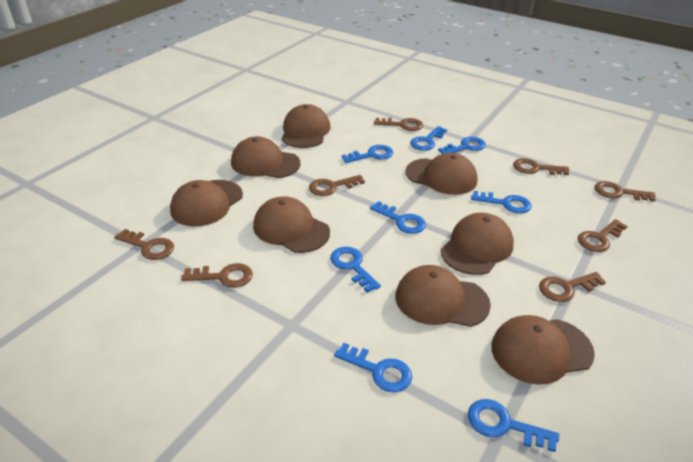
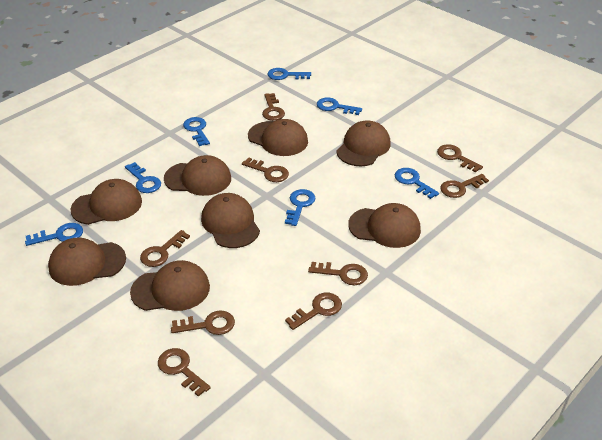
blue key: [330,247,381,293] [334,343,412,392] [342,145,393,163] [370,201,426,234] [410,126,447,151] [438,137,486,154] [468,399,559,452] [471,191,532,213] = 8 -> [25,223,83,246] [125,162,161,193] [183,117,210,146] [267,68,311,80] [285,189,315,226] [317,97,362,115] [395,168,439,199] = 7
brown key: [114,229,174,260] [181,263,253,288] [309,175,365,196] [374,118,423,131] [513,158,569,175] [539,272,606,302] [578,219,627,252] [594,181,656,202] = 8 -> [140,230,190,267] [158,348,211,397] [171,311,235,335] [242,157,289,182] [262,93,285,121] [285,293,342,330] [308,262,368,285] [437,144,483,173] [440,174,489,198] = 9

